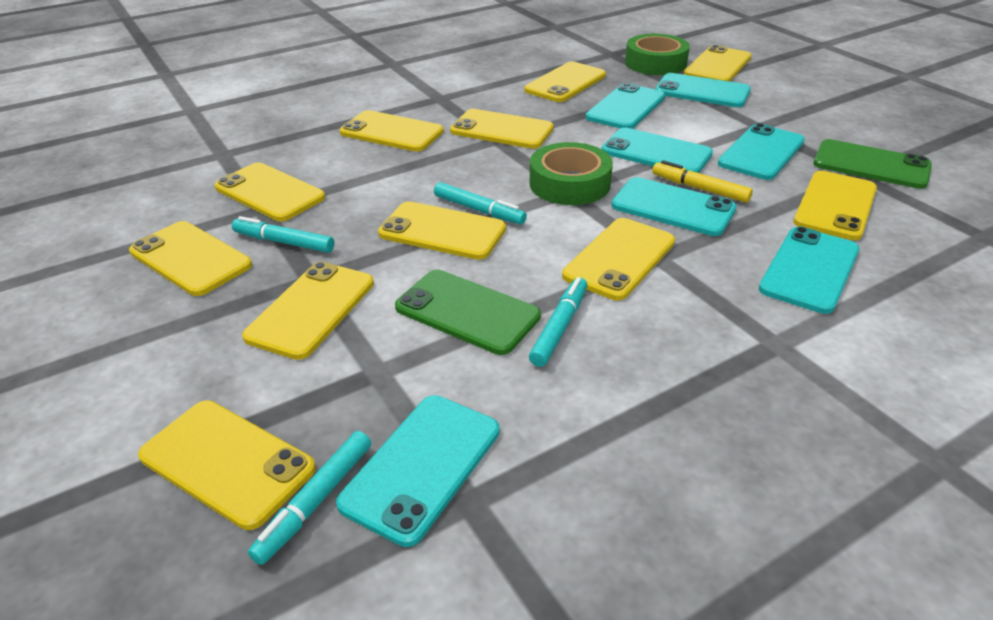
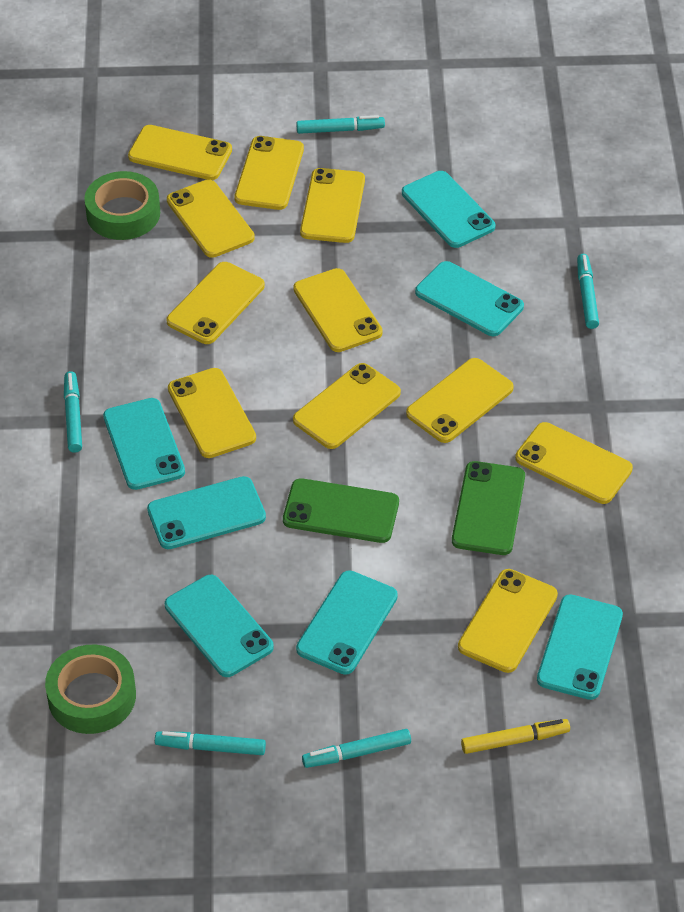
turquoise marker: [232,216,334,253] [248,431,371,565] [434,182,527,224] [529,277,587,367] = 4 -> [64,371,82,453] [155,731,266,755] [296,115,385,134] [302,729,411,768] [577,254,599,329] = 5

